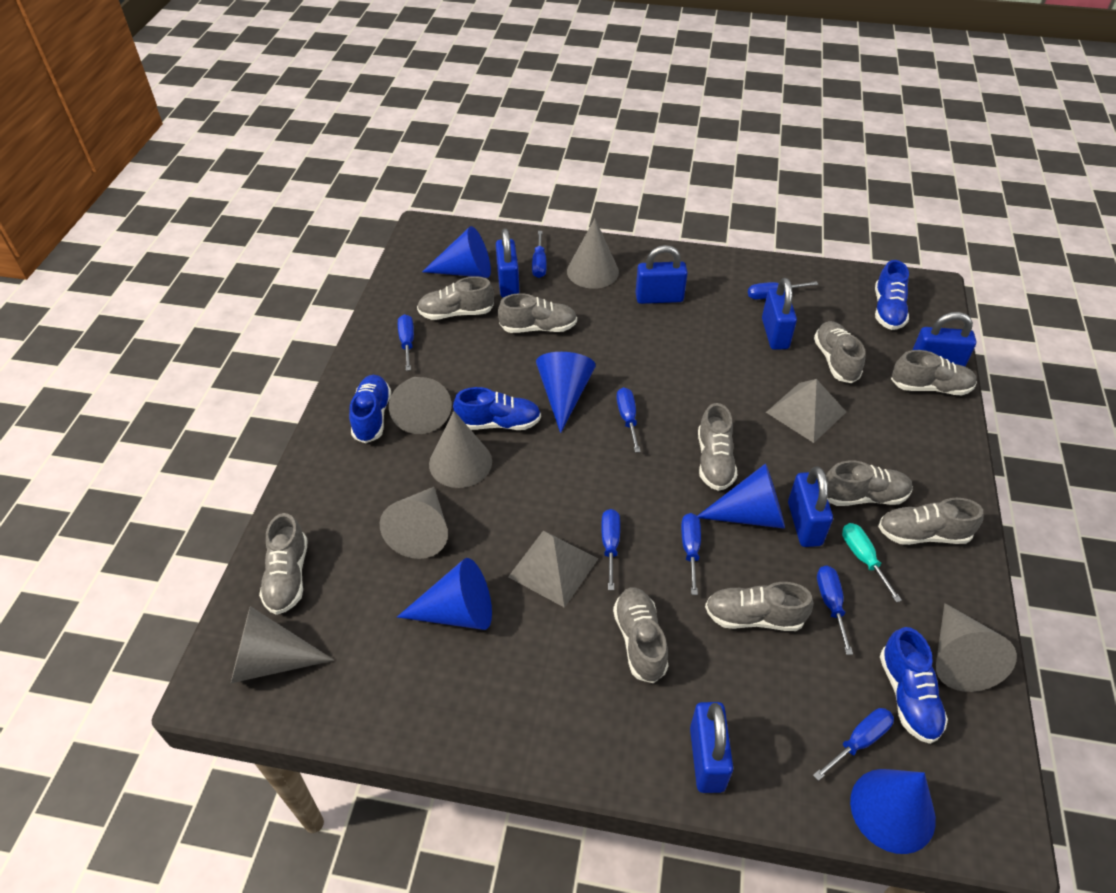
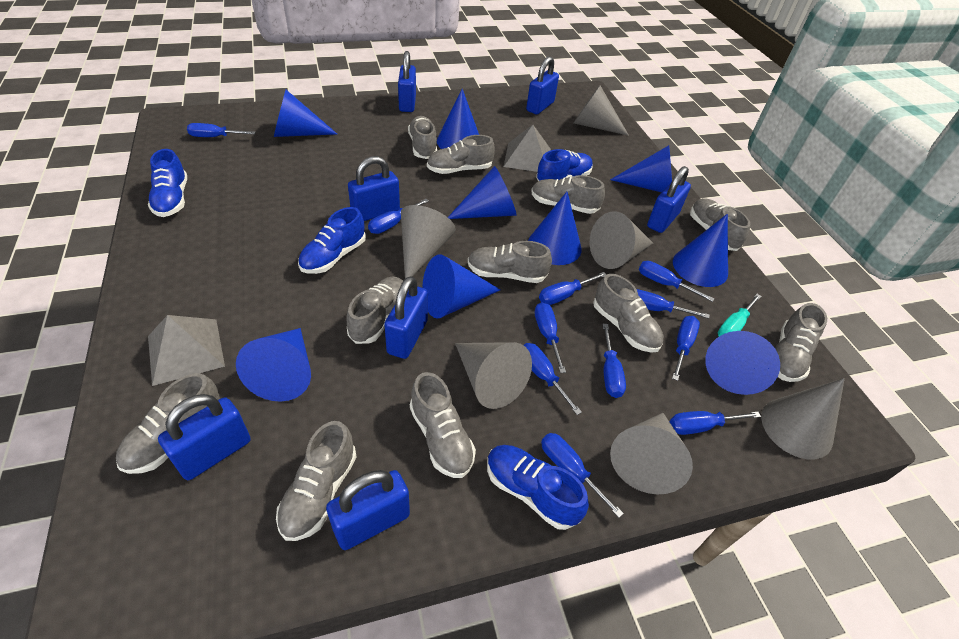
blue cone: [397,558,492,630] [422,226,491,278] [536,352,596,433] [697,463,785,529] [850,769,936,854] = 5 -> [236,328,311,402] [274,90,337,137] [422,254,501,319] [437,89,479,149] [448,166,517,219] [528,191,581,265] [610,145,672,192] [673,214,728,287] [705,331,780,395] = 9
blue padlock: [496,228,520,298] [635,245,688,304] [690,702,733,793] [762,278,797,350] [788,466,833,547] [913,312,976,366] = 6 -> [158,394,251,480] [326,470,410,550] [348,156,400,221] [384,276,428,359] [398,51,416,112] [526,56,559,114] [647,166,691,233] = 7
blue screwdriver: [398,314,414,371] [532,231,546,278] [601,509,620,590] [616,387,641,453] [681,513,701,595] [748,281,818,299] [813,708,894,781] [817,565,853,655] = 8 -> [187,123,255,137] [368,199,429,234] [524,343,582,415] [535,302,566,373] [539,272,607,305] [541,433,624,518] [603,324,626,398] [637,289,709,319] [639,261,715,302] [670,411,761,435] [672,316,700,381] = 11
grey shoe: [259,513,308,615] [417,276,494,320] [498,293,577,333] [613,587,669,683] [698,403,737,491] [705,582,813,631] [814,321,865,383] [826,460,913,506] [878,498,983,545] [891,350,977,396] = 10 -> [116,373,220,474] [276,421,357,541] [347,277,403,344] [408,116,437,159] [410,372,476,478] [427,135,495,174] [468,241,552,283] [531,175,605,214] [593,274,664,353] [690,198,750,251] [775,303,827,382] = 11

